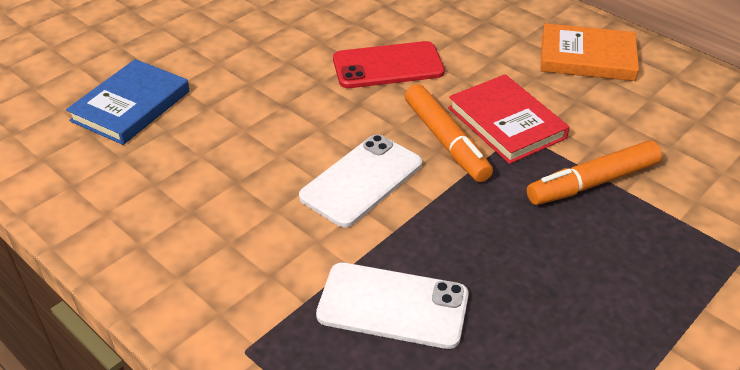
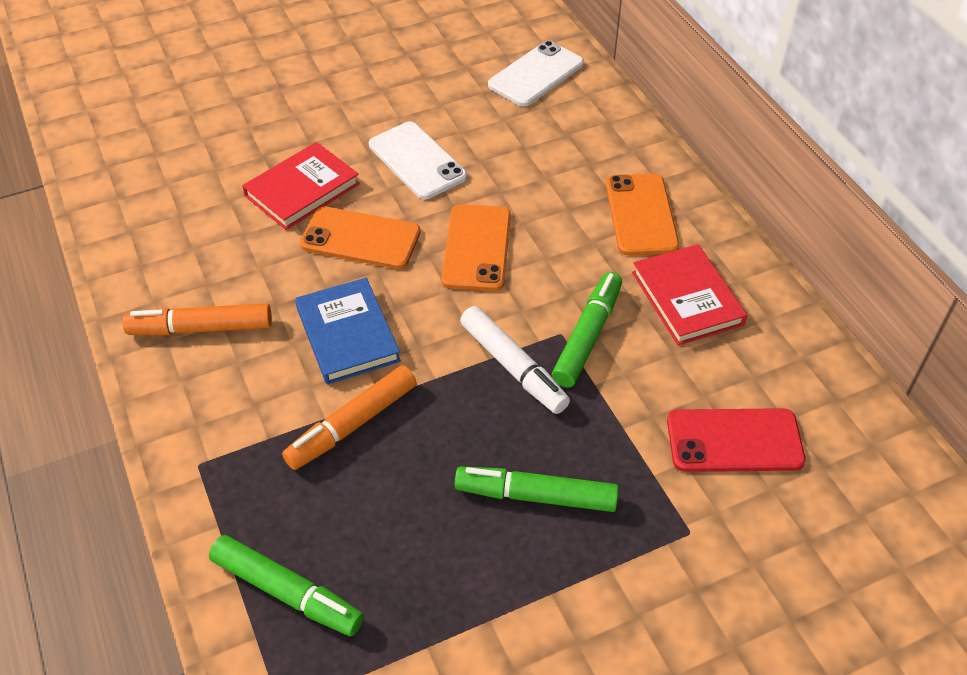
green marker: none = 0 -> [209,535,364,636] [455,466,619,512] [552,272,622,388] = 3
orange book: [540,23,639,81] = 1 -> none = 0
orange phone: none = 0 -> [300,206,421,269] [442,204,511,291] [606,174,679,255] = 3
red book: [448,74,570,164] = 1 -> [242,142,360,230] [632,244,747,345] = 2
white marker: none = 0 -> [460,306,570,414] = 1

